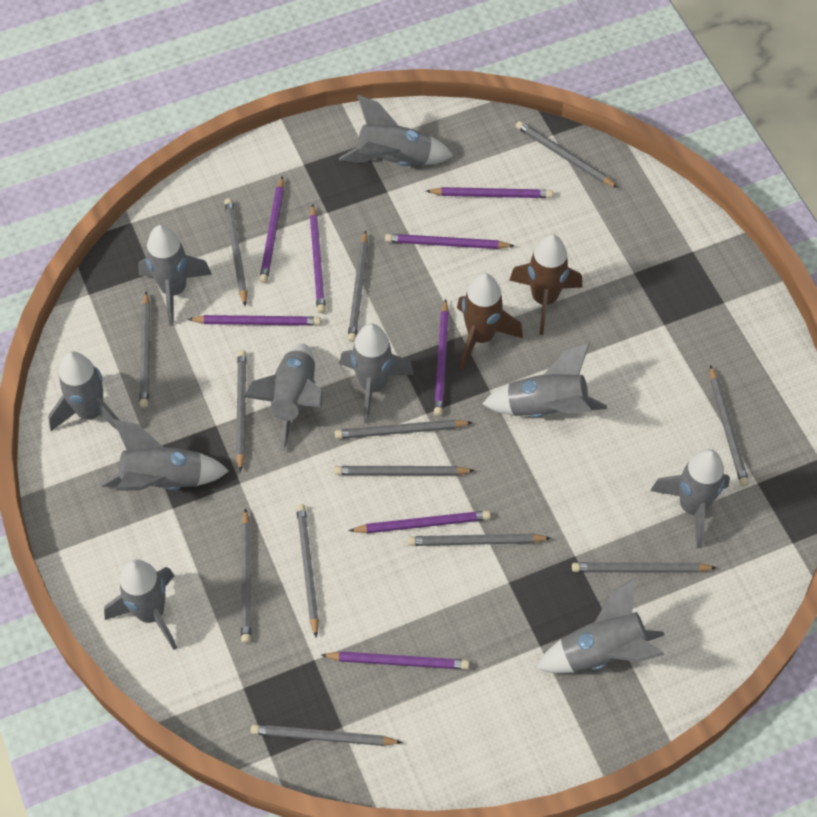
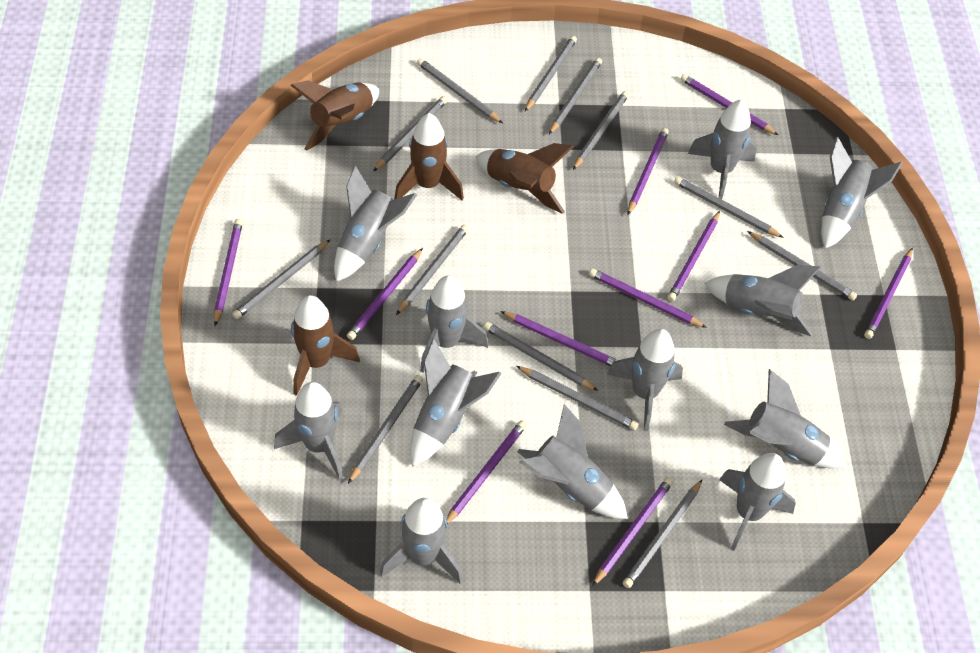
brown rocket: [457,273,523,370] [509,234,583,335] = 2 -> [290,80,379,151] [291,295,360,396] [394,113,464,200] [475,143,573,214] = 4
grey rocket: [48,352,119,431] [101,419,229,491] [104,560,177,650] [138,225,212,326] [243,344,323,451] [339,95,453,166] [340,323,414,424] [482,343,607,418] [536,578,664,673] [651,449,730,548] = 10 -> [274,382,343,480] [334,165,417,282] [380,498,463,584] [410,339,502,467] [420,276,488,372] [517,404,628,519] [607,329,683,431] [688,99,756,199] [705,265,821,337] [719,453,796,551] [724,369,847,469] [821,137,903,249] = 12
purple pencil: [187,315,321,326] [259,176,284,283] [310,204,326,313] [321,651,469,670] [348,511,491,533] [385,234,515,249] [426,187,553,198] [434,299,449,416] = 8 -> [214,219,243,326] [347,248,423,340] [446,420,527,524] [501,311,617,367] [589,268,707,328] [593,477,673,586] [628,128,669,215] [667,211,720,301] [680,74,778,135] [864,247,913,339] = 10

